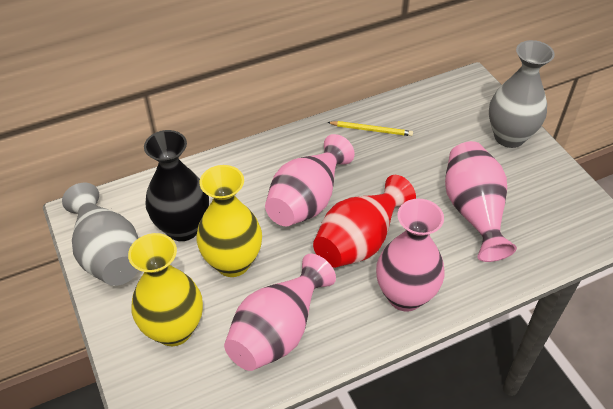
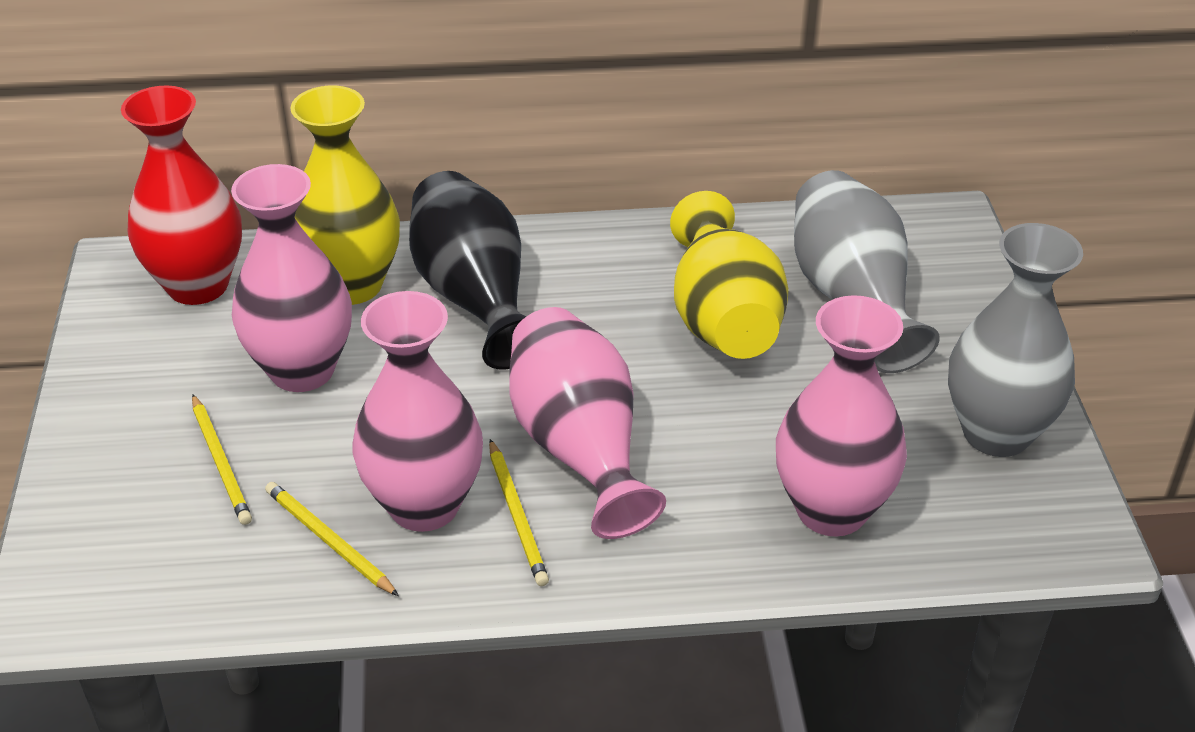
yellow pencil: [327,121,413,136] = 1 -> [192,394,252,525] [265,482,399,596] [489,439,549,586] = 3

